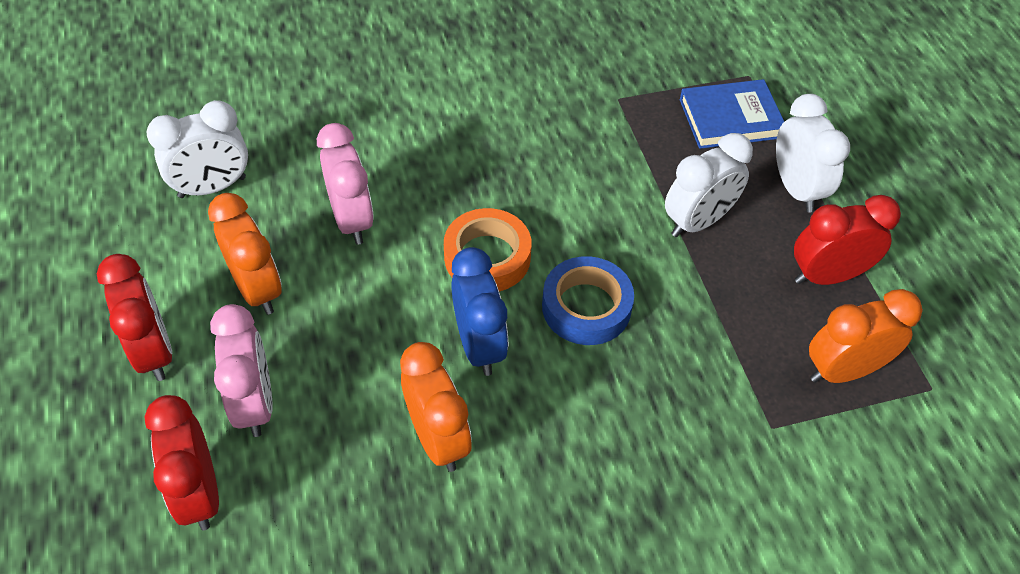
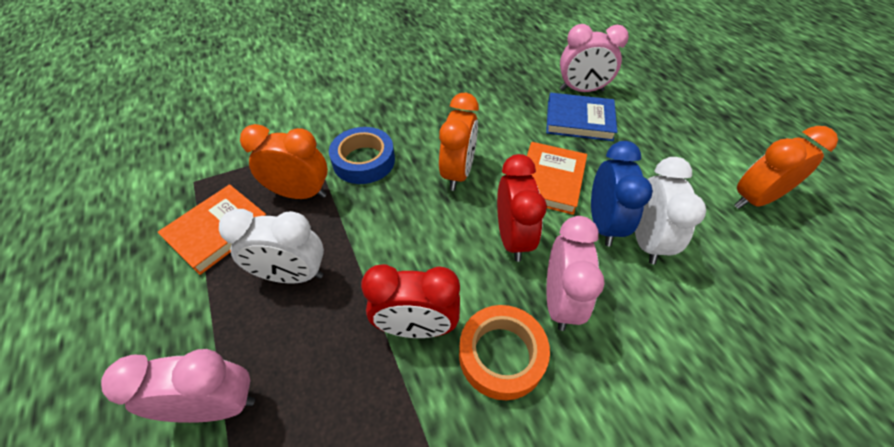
orange book: none = 0 -> [158,184,266,275] [527,142,587,215] = 2
pink clock: [210,304,273,437] [317,123,374,245] = 2 -> [101,349,255,423] [547,216,605,331] [560,24,629,92] = 3
red clock: [97,254,172,381] [144,395,219,530] [794,195,901,285] = 3 -> [361,264,460,338] [497,154,547,262] = 2
white clock: [146,100,248,198] [665,133,753,237] [776,94,850,213] = 3 -> [219,209,324,283] [635,157,706,264] = 2

